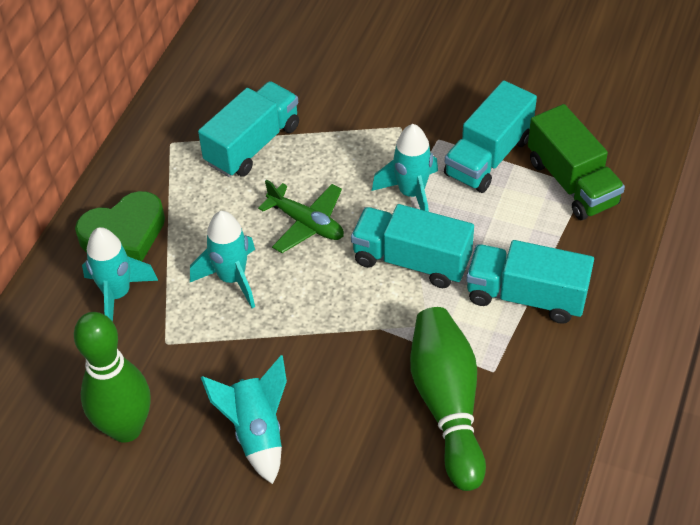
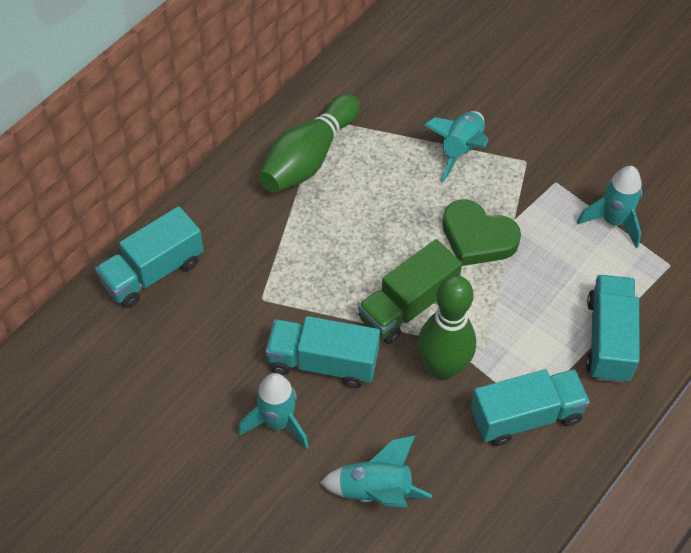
green plane: [258,180,344,253] = 1 -> none = 0

